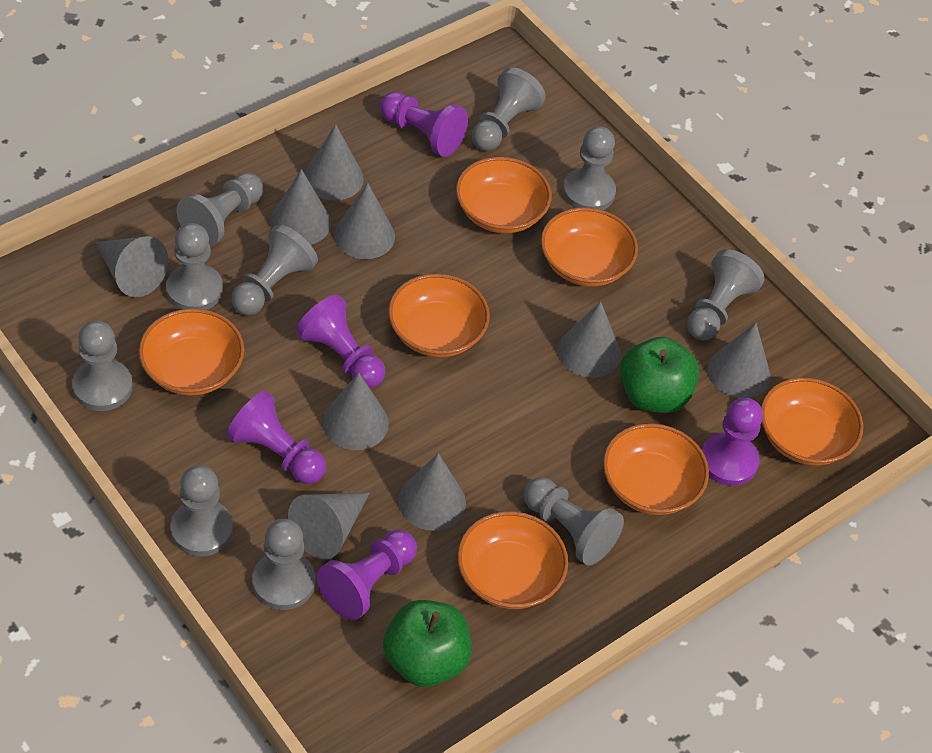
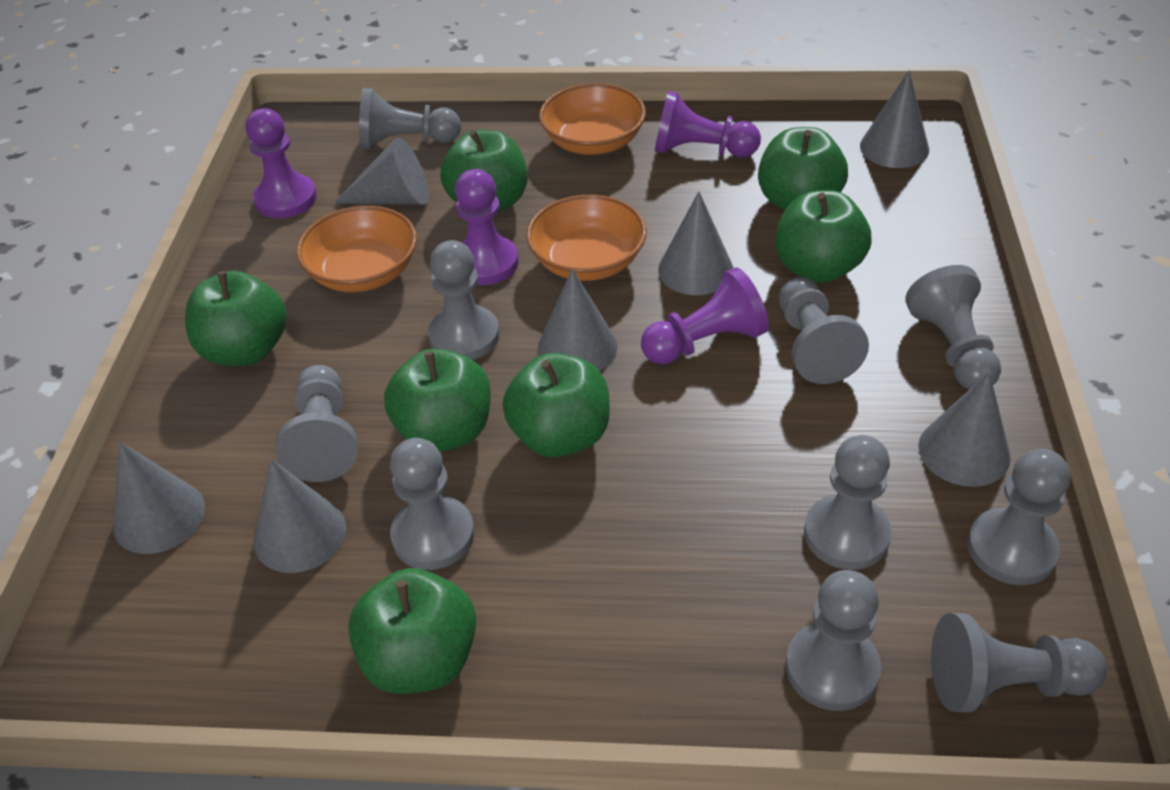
green apple: [383,600,472,687] [620,337,699,413] = 2 -> [185,271,286,366] [348,568,477,694] [384,349,491,452] [440,130,527,213] [502,353,610,457] [758,127,848,210] [775,190,872,283] = 7
grey cone: [95,236,168,297] [270,169,331,245] [288,492,370,559] [304,124,364,201] [323,372,389,450] [334,182,395,259] [398,453,466,531] [558,301,621,378] [708,322,770,398] = 9 -> [113,441,205,554] [254,459,346,573] [333,138,429,205] [537,269,618,371] [658,191,733,295] [860,71,929,168] [918,372,1011,487] = 7
orange bowl: [139,309,244,396] [388,274,490,357] [456,157,551,234] [457,511,568,609] [541,208,638,286] [603,423,709,515] [761,378,863,465] = 7 -> [296,206,417,292] [526,195,647,281] [539,83,646,155] = 3
purple pawn: [227,391,326,484] [296,295,385,388] [317,530,417,620] [380,92,468,157] [702,398,763,486] = 5 -> [246,108,317,218] [455,169,518,285] [641,267,769,365] [655,91,761,158] = 4

